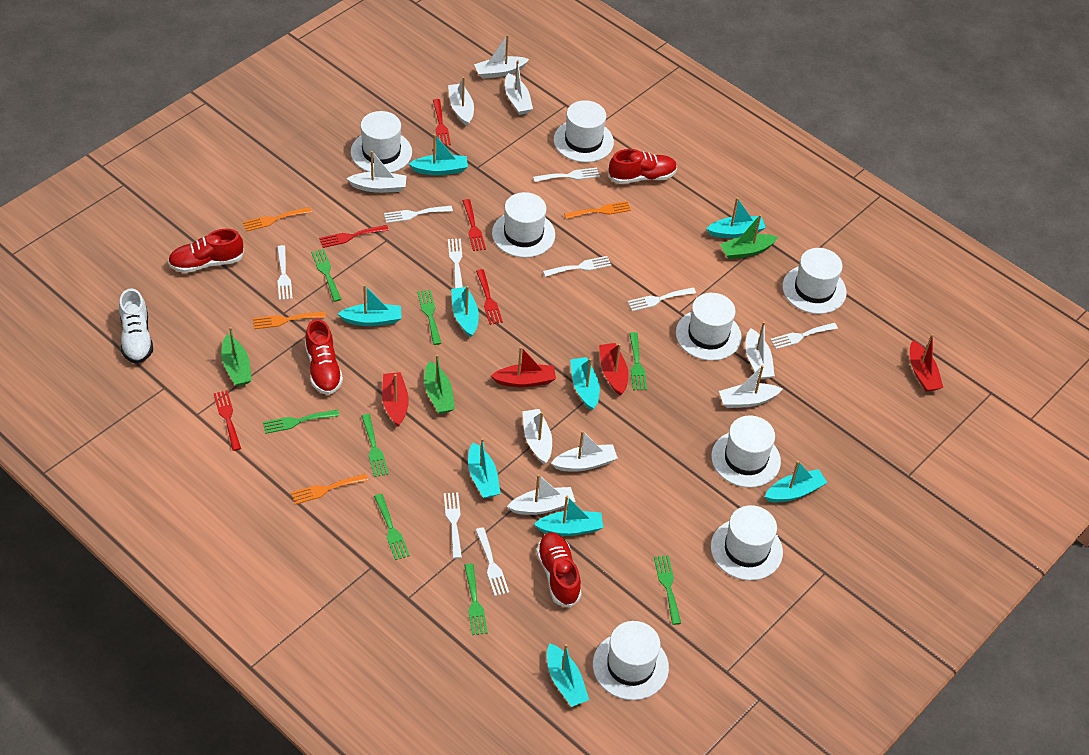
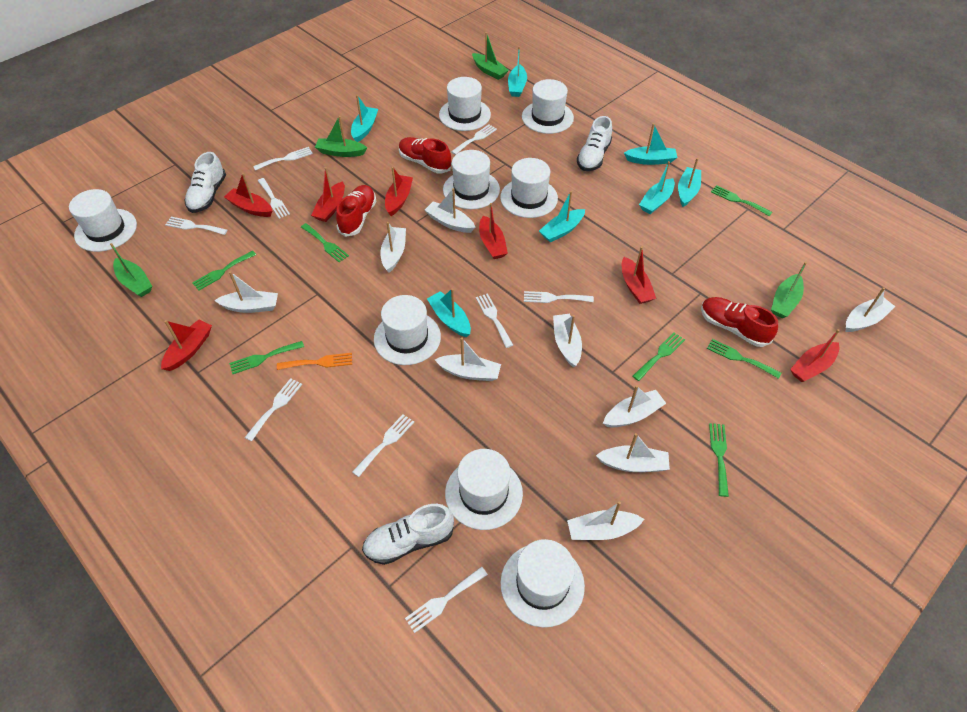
green boat: [221,327,252,386] [424,355,455,414] [720,215,778,259] = 3 -> [110,243,152,297] [315,116,367,157] [472,32,509,80] [771,262,807,318] = 4
green fork: [263,409,339,434] [311,249,342,302] [361,414,388,477] [374,494,410,560] [417,290,441,345] [464,564,488,635] [629,332,647,390] [654,555,681,625] = 8 -> [192,250,256,290] [229,341,304,374] [301,223,349,263] [633,332,685,381] [707,339,782,379] [709,423,729,497] [711,185,772,216] = 7
orange fork: [243,207,312,232] [253,312,326,329] [291,474,369,505] [564,201,631,219] = 4 -> [277,353,352,370] = 1
red boat: [382,372,409,427] [491,346,556,387] [599,343,628,395] [910,334,943,392] = 4 -> [161,320,212,371] [224,173,272,217] [311,167,345,222] [385,167,413,216] [479,203,508,259] [622,246,656,304] [790,329,840,382] = 7
red fork: [213,390,241,451] [319,225,389,248] [433,99,451,146] [463,199,486,251] [476,269,503,325] = 5 -> none = 0
red shoe: [168,229,244,273] [305,319,343,395] [536,532,582,607] [608,149,677,184] = 4 -> [336,185,376,237] [399,137,452,174] [701,297,778,347] = 3
turquoise boat: [338,285,402,326] [409,134,468,175] [451,286,479,337] [468,438,501,498] [534,496,603,536] [547,643,589,707] [570,357,600,411] [706,197,766,238] [765,461,828,502] = 9 -> [351,95,378,142] [427,288,471,337] [508,46,527,97] [539,191,585,242] [624,123,677,165] [639,161,675,214] [678,158,701,207] = 7
white shoe: [119,289,153,364] = 1 -> [184,152,226,213] [362,504,454,565] [577,116,612,171] = 3

